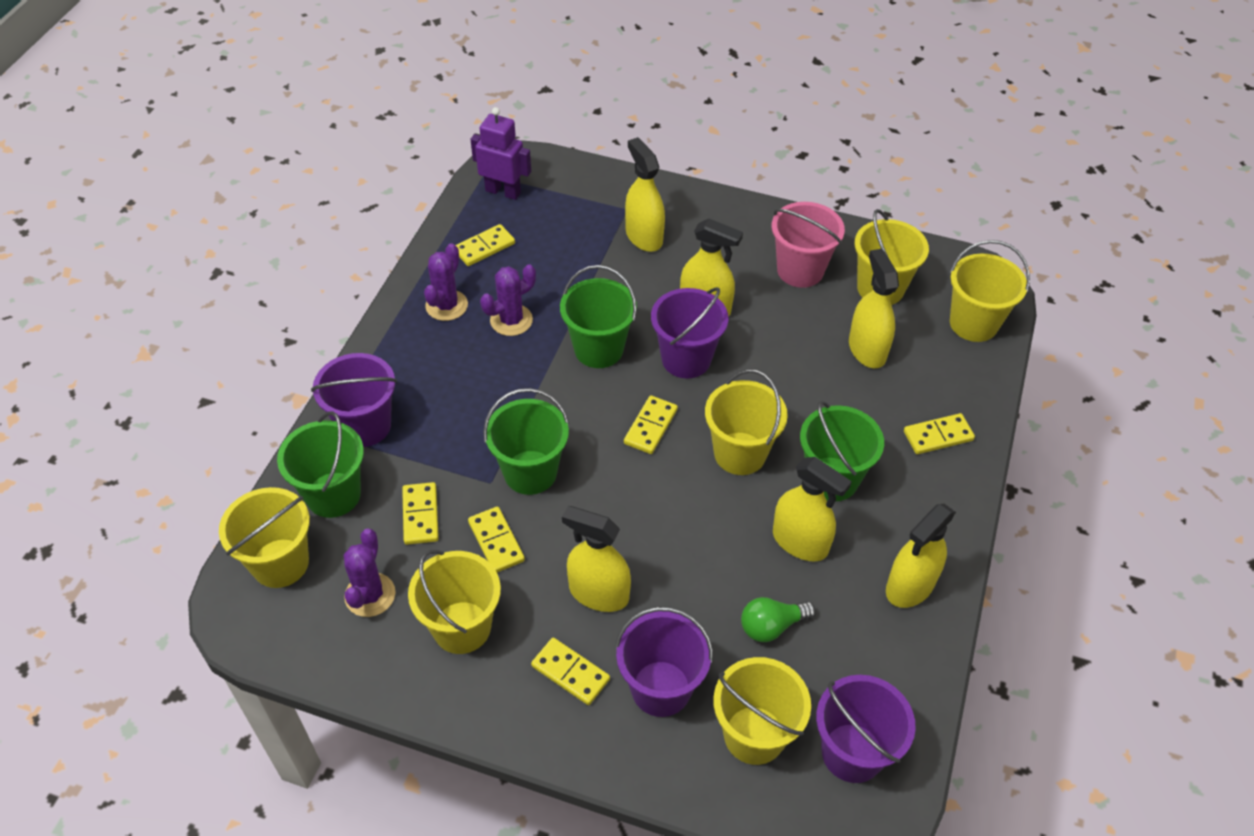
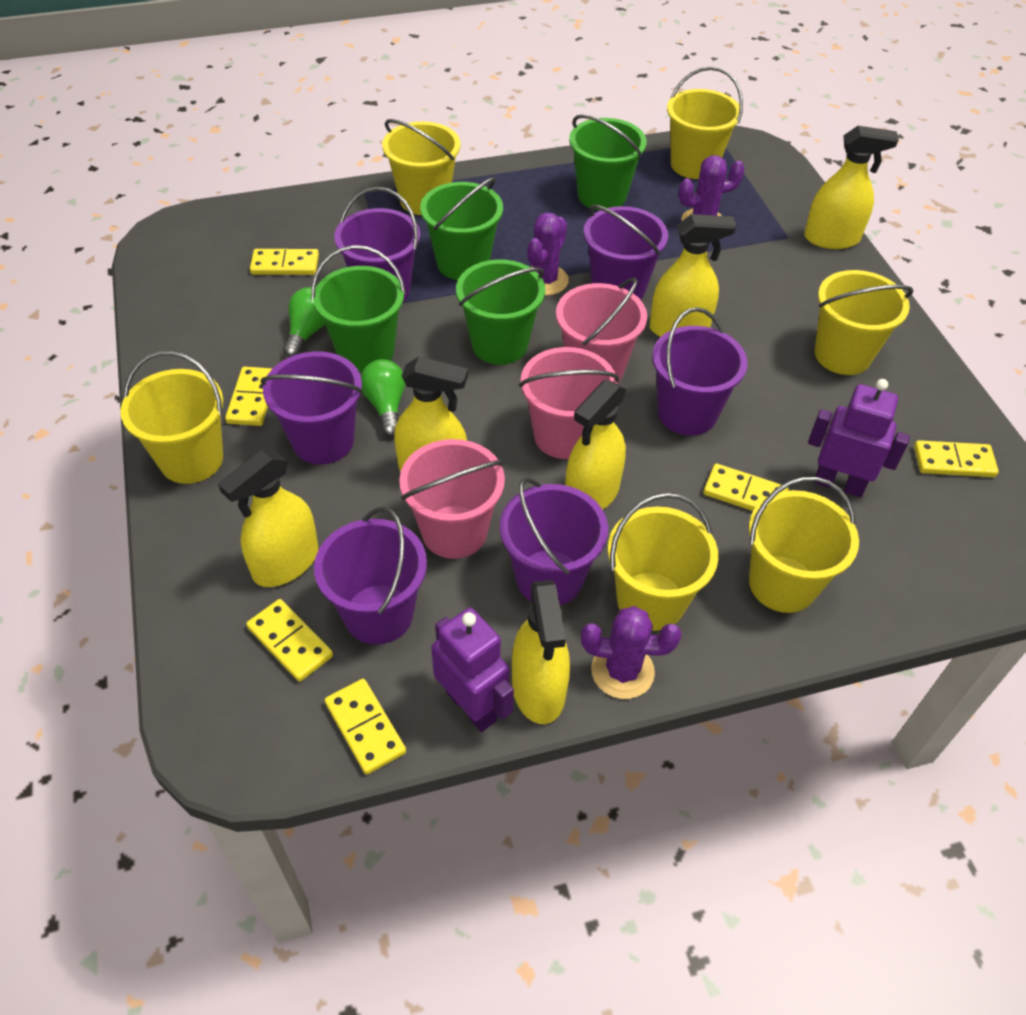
green light bulb: [741,597,816,642] = 1 -> [283,287,325,357] [361,359,405,437] = 2
pink bucket: [772,202,845,288] = 1 -> [399,439,505,559] [519,347,619,459] [556,277,647,383] = 3
purple bucket: [311,353,397,447] [615,607,713,717] [651,287,728,378] [816,675,916,783] = 4 -> [261,351,363,464] [314,507,427,645] [334,187,420,303] [499,477,608,605] [584,205,668,300] [652,307,748,436] = 6
purple robot: [470,107,531,200] = 1 -> [431,608,514,732] [808,379,910,497] = 2

